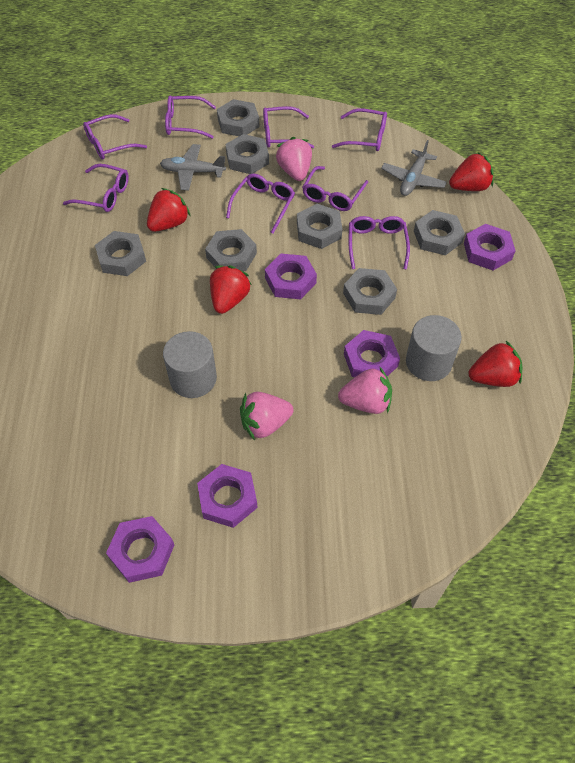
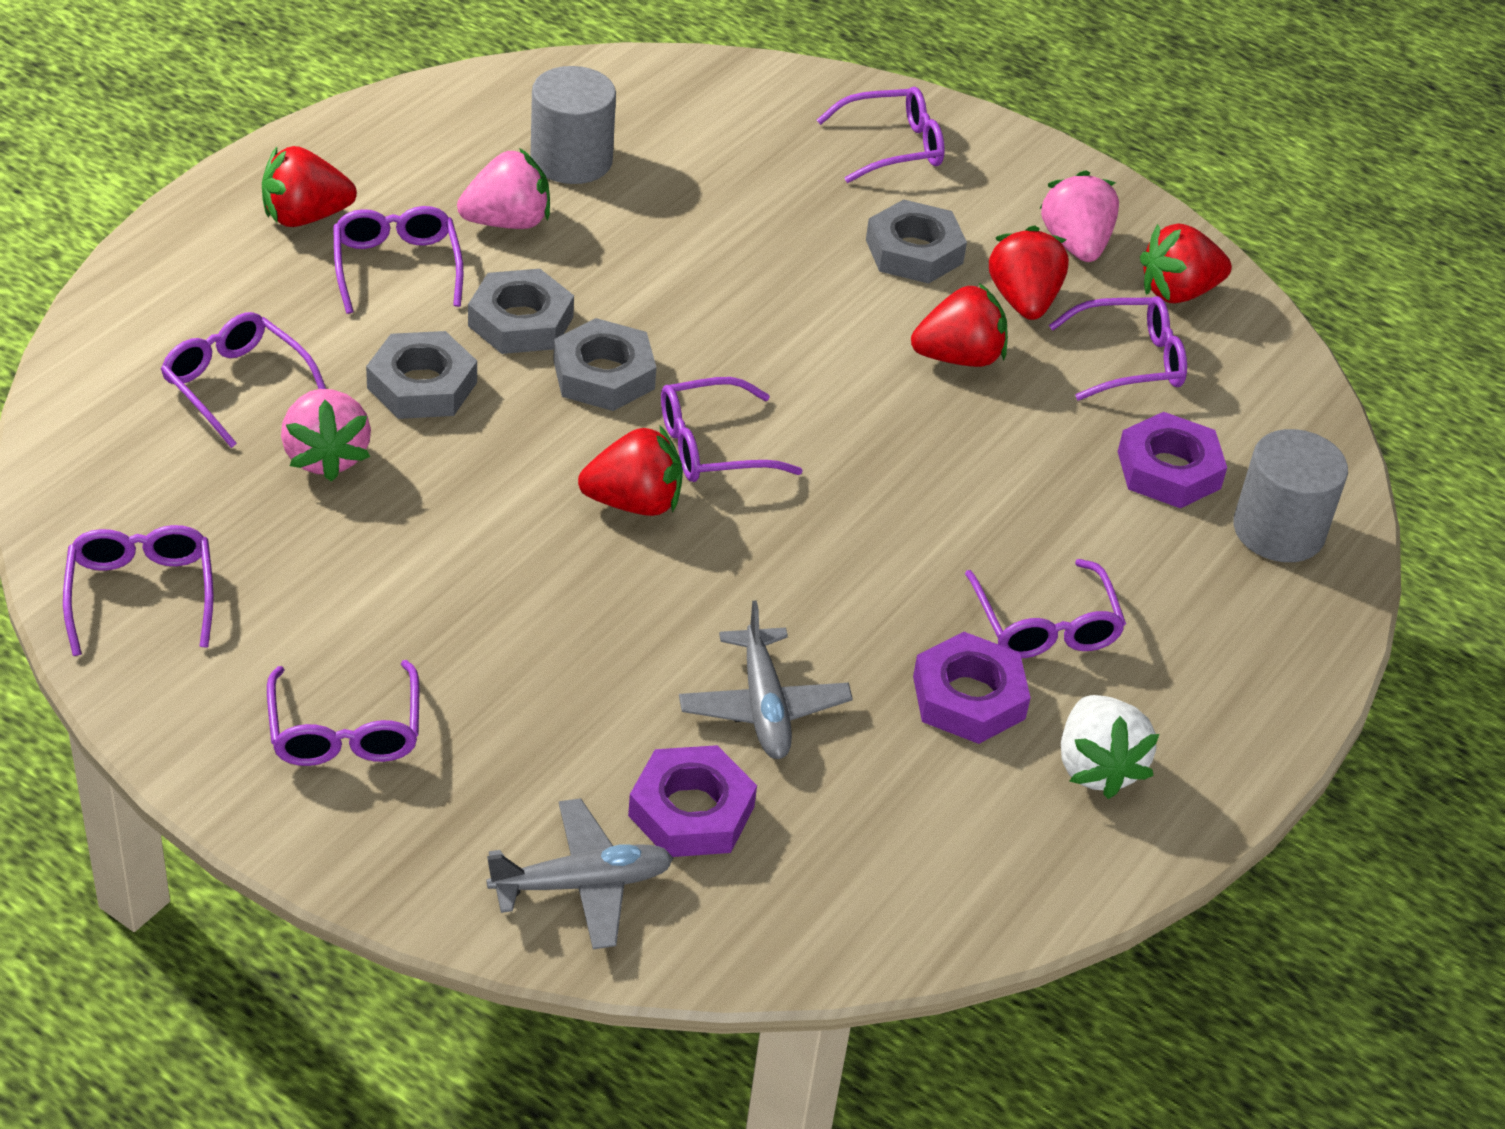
grey nut: [95,231,146,276] [205,229,257,271] [217,99,259,136] [226,134,269,174] [297,204,342,249] [343,268,397,315] [414,210,465,255] = 7 -> [366,331,477,419] [468,269,574,354] [553,318,656,411] [866,199,967,284] = 4
purple nut: [106,516,174,583] [197,464,258,528] [265,254,317,299] [344,330,400,378] [464,224,516,270] = 5 -> [628,745,757,857] [913,632,1031,744] [1118,412,1227,508] = 3
red strawberry: [147,188,191,232] [210,265,251,314] [449,152,494,191] [468,341,522,387] = 4 -> [262,146,357,227] [578,425,683,516] [911,283,1008,367] [989,226,1069,320] [1140,223,1232,303] = 5
white strawberry: none = 0 -> [1061,695,1159,799] = 1

